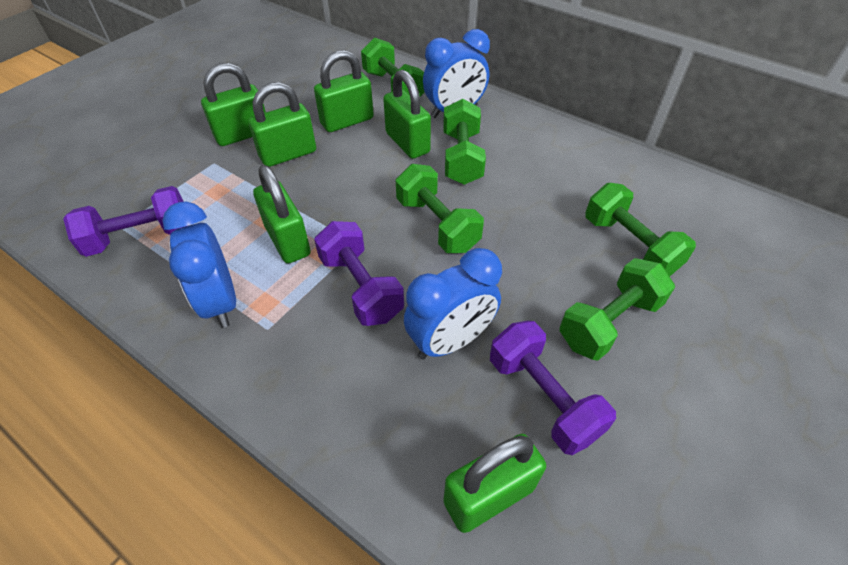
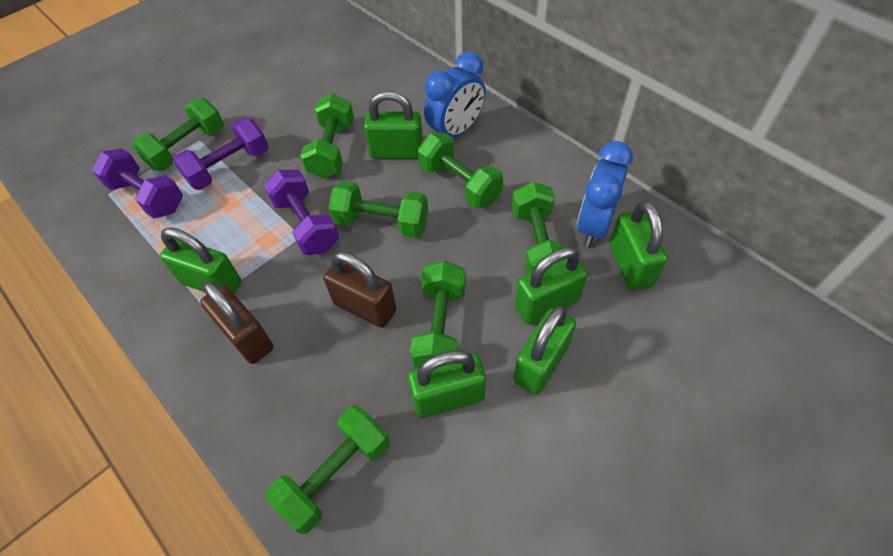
blue clock: [162,201,236,328] [404,248,502,360] [423,29,490,118] = 3 -> [424,51,486,137] [577,141,633,247] = 2
brown padlock: none = 0 -> [200,281,273,364] [323,252,396,328] = 2
green dumbbell: [361,37,425,96] [396,164,484,253] [443,99,486,185] [560,258,675,360] [585,183,696,277] = 5 -> [132,97,224,171] [265,405,389,534] [300,94,354,178] [328,181,428,238] [410,261,466,368] [418,132,503,208] [512,182,569,274] = 7

